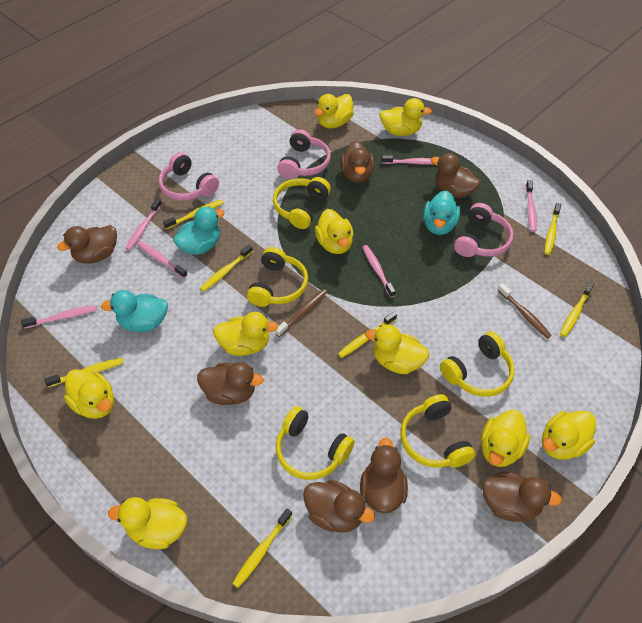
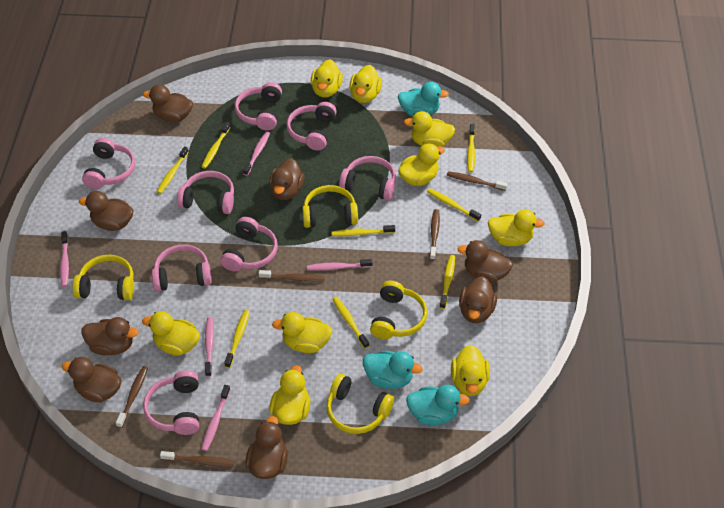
brown duck: [57,225,117,263] [197,362,264,405] [303,480,375,533] [340,141,375,183] [360,438,408,513] [431,153,481,198] [482,472,562,522] = 7 -> [62,357,121,402] [79,191,134,231] [82,317,138,355] [143,84,193,122] [246,416,288,479] [269,158,304,200] [458,240,513,283] [459,276,497,323] = 8
brown toothbrush: [275,289,327,337] [498,283,552,339] = 2 -> [116,366,148,428] [160,451,235,467] [259,270,325,282] [430,209,440,261] [447,171,507,191] = 5
pink headphones: [159,152,219,201] [277,129,331,179] [454,203,514,257] = 3 -> [82,138,135,189] [143,370,199,435] [152,244,212,291] [177,171,234,214] [220,217,278,271] [235,82,282,131] [286,102,337,151] [339,156,396,200] = 8
pink toothbrush: [21,305,97,329] [125,199,162,250] [137,241,187,278] [362,245,396,298] [382,155,434,165] [526,180,537,232] = 6 -> [60,231,69,287] [201,385,230,451] [205,317,214,377] [243,132,270,176] [307,259,372,271] = 5
yellow headphones: [247,247,308,307] [273,177,331,229] [276,406,354,480] [401,394,475,468] [440,332,515,397] = 5 -> [73,255,134,300] [303,185,358,228] [326,374,394,434] [370,281,427,339] = 4
yellow toothbrush: [44,358,124,387] [163,199,224,229] [200,244,253,292] [232,508,292,588] [338,312,397,358] [544,203,561,255] [560,282,594,337] = 7 -> [157,146,189,194] [202,122,230,169] [224,310,250,368] [331,225,395,236] [333,297,369,349] [427,189,481,221] [440,255,455,309] [467,124,475,172] = 8

